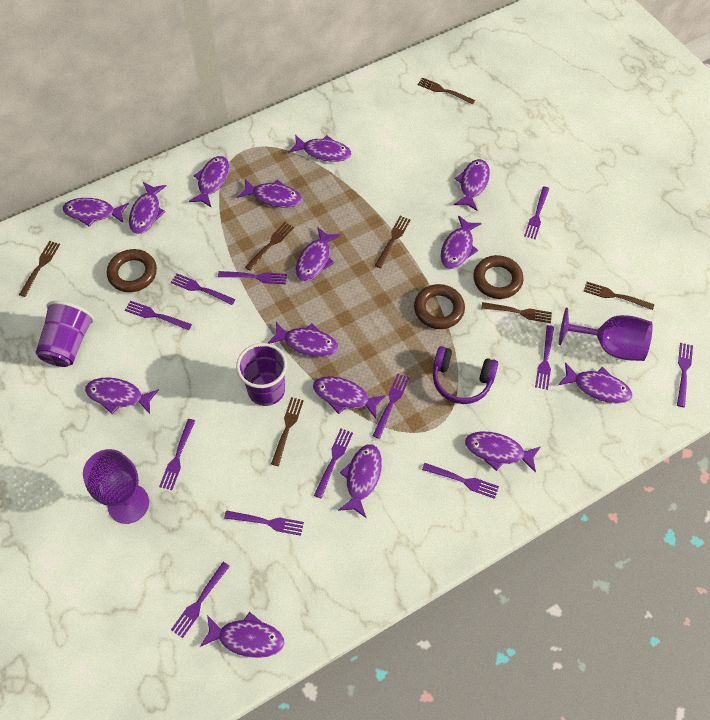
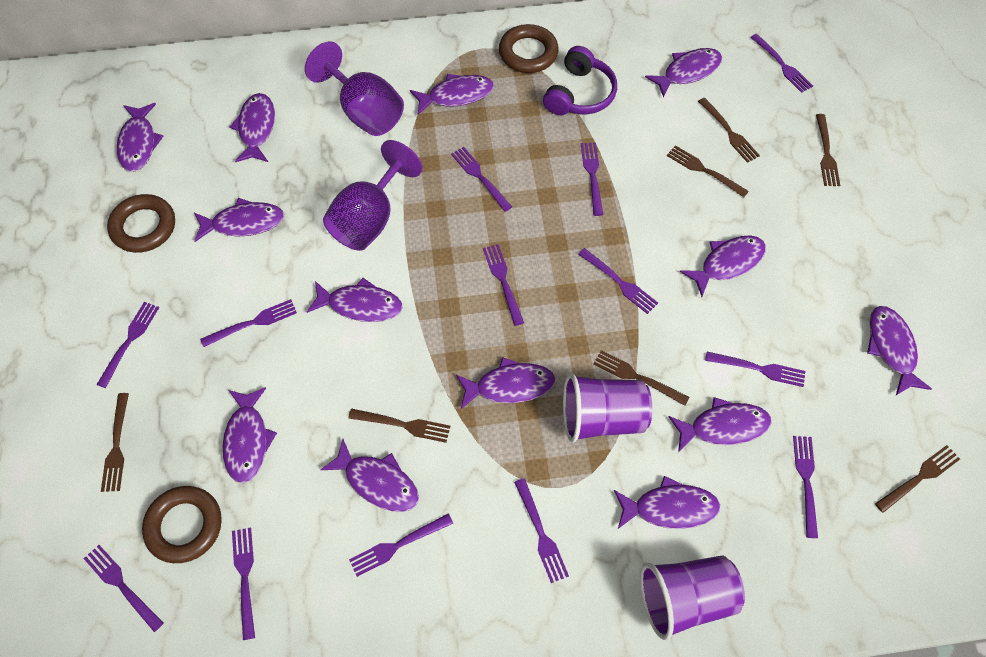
purple fish: [62,198,129,227] [85,377,159,414] [129,182,166,234] [189,156,229,208] [200,612,285,658] [237,179,302,208] [268,322,338,357] [289,135,351,162] [296,227,340,281] [313,376,386,418] [338,444,382,518] [440,215,482,269] [454,159,490,211] [465,432,541,473] [558,362,632,403] = 15 -> [117,103,163,172] [194,198,284,242] [223,387,277,483] [230,93,275,162] [307,278,403,322] [320,439,419,512] [410,74,494,115] [456,357,555,409] [614,476,720,529] [645,48,722,98] [669,397,771,452] [680,235,766,297] [867,306,932,395] = 13
purple fork: [125,301,192,330] [159,419,195,490] [171,273,235,305] [171,562,230,638] [218,271,287,284] [224,510,304,536] [314,429,353,498] [372,374,409,439] [422,463,499,499] [524,186,549,239] [535,325,554,390] [677,343,693,407] = 12 -> [83,545,164,632] [96,302,159,388] [200,299,297,347] [232,527,255,640] [349,514,453,577] [451,147,512,212] [483,244,524,326] [514,478,569,583] [578,248,658,314] [581,142,603,216] [705,352,805,387] [750,34,813,93] [793,436,818,538] = 13

